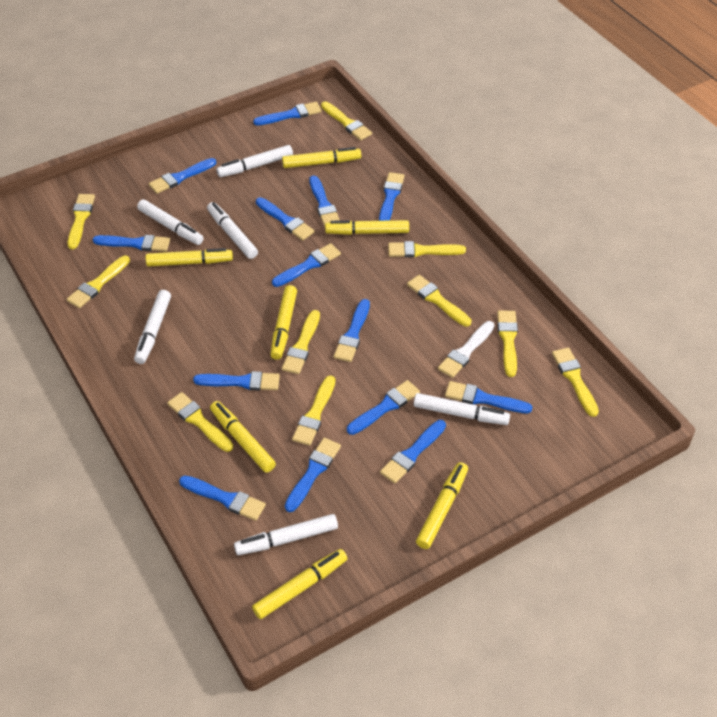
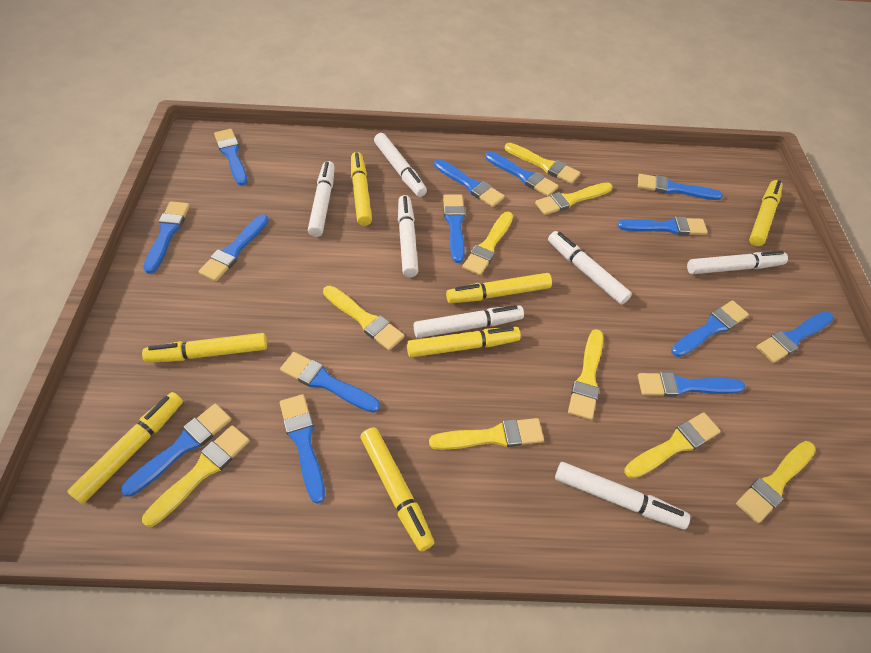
white brush: [438,321,495,378] = 1 -> none = 0
white marker: [134,290,171,364] [137,199,204,245] [207,202,258,259] [216,145,293,177] [234,514,338,555] [414,393,510,425] = 6 -> [308,161,335,237] [374,133,427,197] [398,195,418,277] [413,305,524,338] [548,231,632,305] [555,462,690,529] [687,251,788,274] = 7
yellow brush: [67,255,130,308] [68,194,95,249] [167,392,233,452] [282,310,320,374] [292,375,336,446] [321,101,372,140] [388,241,466,257] [407,275,471,327] [497,310,518,377] [552,348,599,417] = 10 -> [142,425,250,527] [323,286,404,350] [429,418,544,450] [462,212,513,276] [505,143,580,184] [535,182,612,215] [568,329,603,420] [624,412,721,479] [736,441,816,523] = 9

